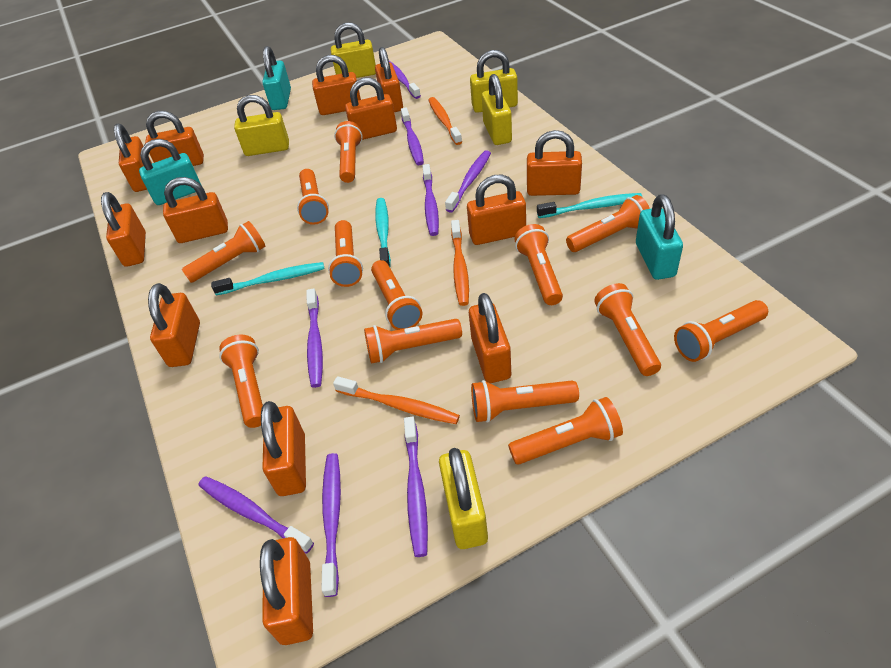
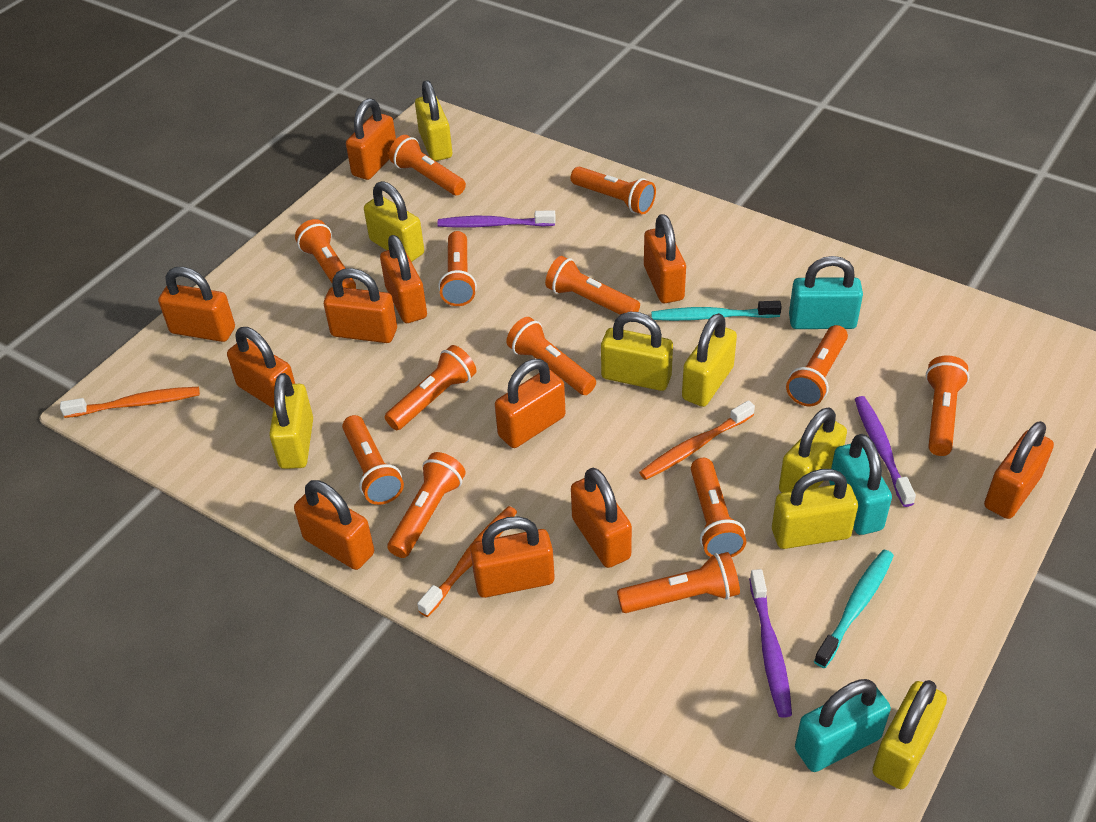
orange padlock: [101,192,146,267] [114,124,152,192] [145,111,204,166] [148,283,200,367] [163,177,228,243] [260,537,313,645] [261,401,306,496] [312,55,361,115] [345,77,397,140] [375,47,403,112] [467,175,526,245] [469,293,511,383] [527,130,582,196] = 13 -> [158,267,235,342] [227,327,295,409] [294,480,374,570] [324,268,397,343] [346,98,396,180] [380,235,427,323] [470,516,555,598] [495,359,566,448] [571,468,632,568] [644,214,686,303] [984,421,1054,519] = 11
purple toothbrush: [198,476,314,553] [306,288,323,388] [322,453,341,597] [389,61,421,99] [401,108,424,165] [404,416,428,557] [422,164,439,236] [445,150,491,213] = 8 -> [437,210,556,228] [749,569,792,718] [855,396,916,507] = 3
turquoise toothbrush: [211,262,325,295] [375,198,391,267] [537,193,642,218] = 3 -> [651,301,782,321] [814,550,894,668] = 2
yellow padlock: [234,95,289,156] [331,22,376,78] [439,448,488,549] [470,50,518,113] [482,74,512,145] = 5 -> [269,373,313,469] [364,181,424,262] [415,80,452,161] [601,312,673,391] [682,313,737,407] [772,469,858,549] [779,408,847,493] [872,680,947,789] = 8

